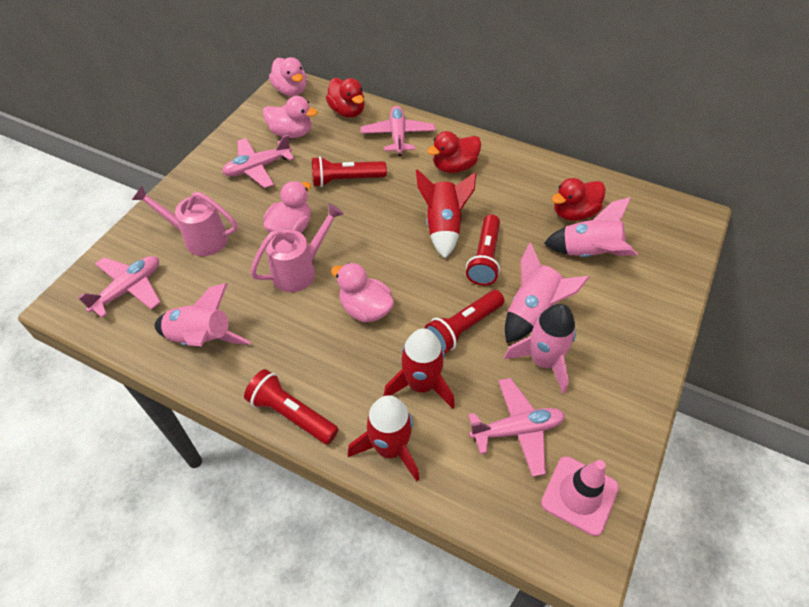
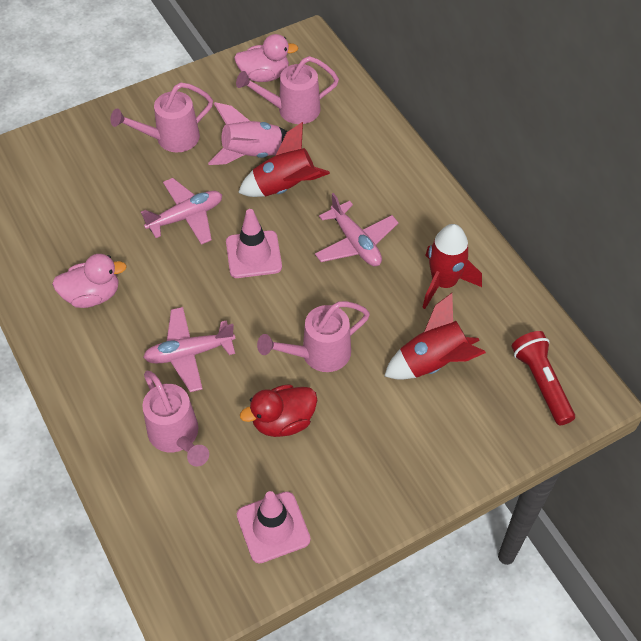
pink duck: [263,96,318,138] [264,181,311,233] [269,57,306,96] [331,263,394,322] = 4 -> [52,254,127,308] [234,34,298,82] = 2
pink plane: [78,256,161,318] [222,135,294,188] [361,106,435,156] [468,378,565,477] = 4 -> [141,178,222,245] [143,307,236,392] [315,193,399,266] = 3
pink rocket: [155,283,251,346] [504,304,576,394] [505,242,590,343] [544,197,638,257] = 4 -> [208,102,288,165] = 1
pink traffic cone: [541,456,619,536] = 1 -> [226,209,282,278] [237,491,311,563] = 2
pink watering can: [132,186,238,256] [250,203,344,292] = 2 -> [110,82,213,152] [142,371,209,467] [236,56,339,124] [257,301,370,372] = 4
red duck: [326,78,365,118] [427,131,481,173] [552,178,606,221] = 3 -> [240,384,317,437] = 1
red flashlight: [244,369,339,445] [312,156,387,187] [425,290,504,353] [466,214,500,286] = 4 -> [511,331,575,426] = 1

